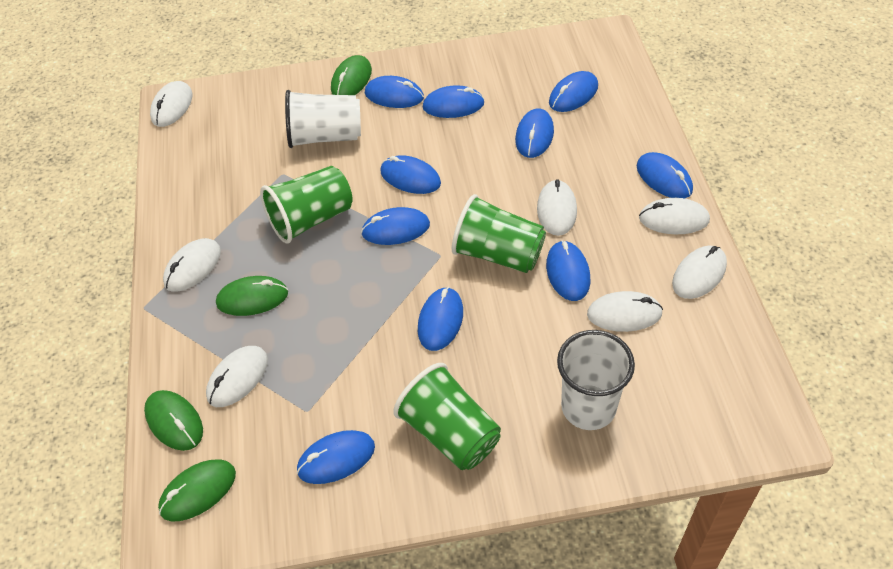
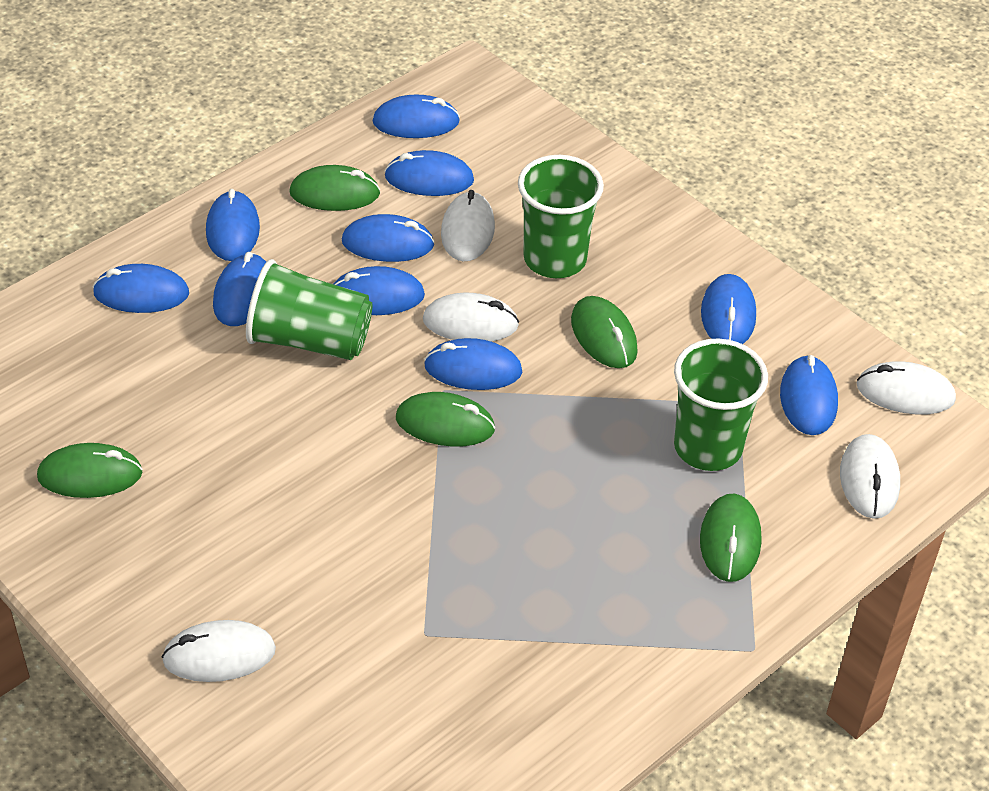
green mouse: [144,390,203,451] [158,459,236,521] [216,276,288,316] [331,55,372,95] = 4 -> [37,443,142,498] [289,165,380,211] [396,392,495,446] [571,296,638,368] [700,494,761,582] = 5
white cup: [285,90,361,148] [557,330,635,430] = 2 -> none = 0
white mouse: [150,81,193,127] [163,238,221,292] [206,346,268,407] [537,179,577,236] [587,291,663,332] [639,198,710,234] [672,246,727,299] = 7 -> [162,620,276,682] [423,293,519,342] [441,190,495,261] [840,434,900,519] [857,361,956,415] = 5

